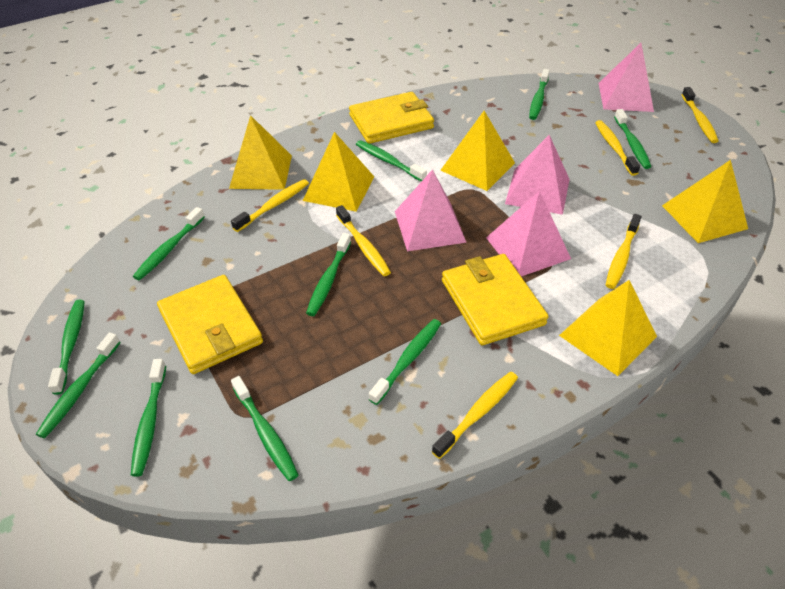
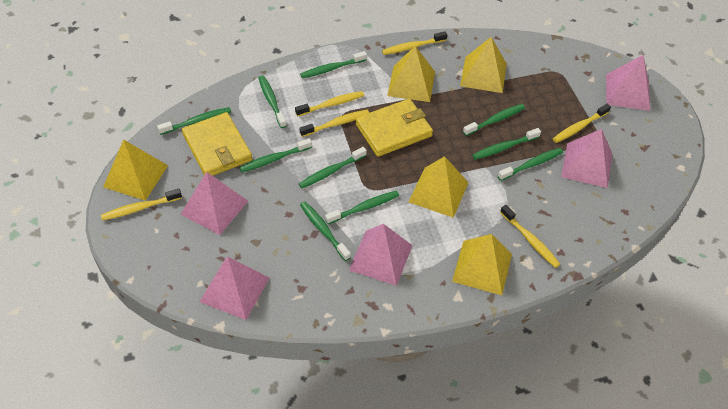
pink pyramid: [395,169,467,251] [486,191,571,277] [505,135,570,215] [599,43,654,112] = 4 -> [180,172,248,235] [200,257,269,320] [349,224,413,286] [561,129,613,188] [606,55,650,111] = 5
yellow wallet: [157,275,263,374] [349,92,434,144] [442,254,548,345] = 3 -> [182,112,252,176] [356,99,433,157] = 2

